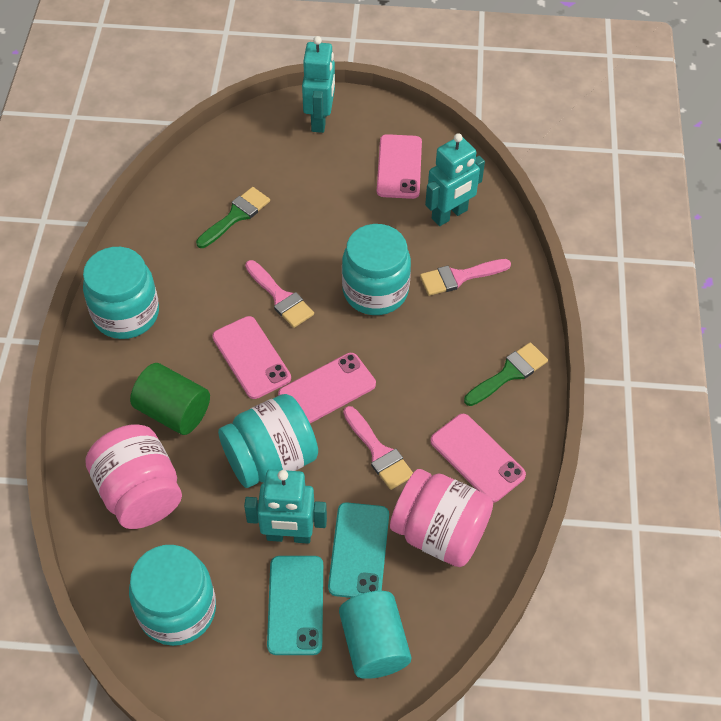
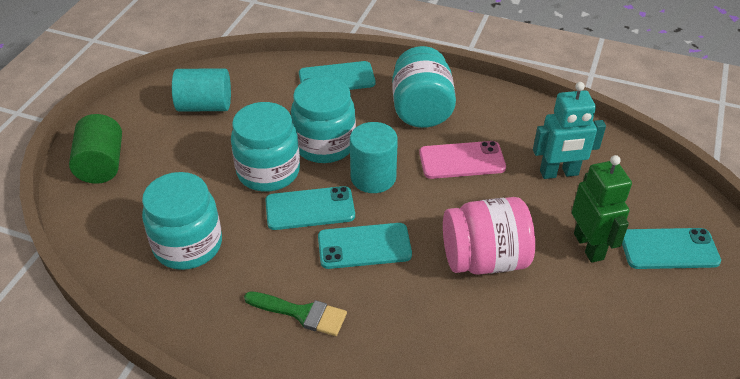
green brush: [196,187,270,248] [464,342,548,406] = 2 -> [244,291,347,336] = 1
green robot: none = 0 -> [572,155,632,263] = 1
pink brush: [245,260,314,328] [343,406,413,490] [420,259,511,296] = 3 -> none = 0
pink jar: [85,424,182,529] [390,469,493,567] = 2 -> [443,197,535,275] = 1
pink phone: [212,316,291,399] [278,353,376,423] [377,134,422,199] [430,414,526,503] = 4 -> [419,141,506,179] = 1
turquoise cylinder: [339,591,411,679] = 1 -> [172,68,231,112] [350,122,398,193] = 2
turquoise phone: [267,556,323,655] [328,502,389,598] = 2 -> [265,186,355,230] [299,61,375,90] [318,223,412,269] [622,228,721,269] = 4
turquoise robot: [244,469,327,544] [302,36,335,133] [425,133,485,226] = 3 -> [533,82,606,179] = 1

